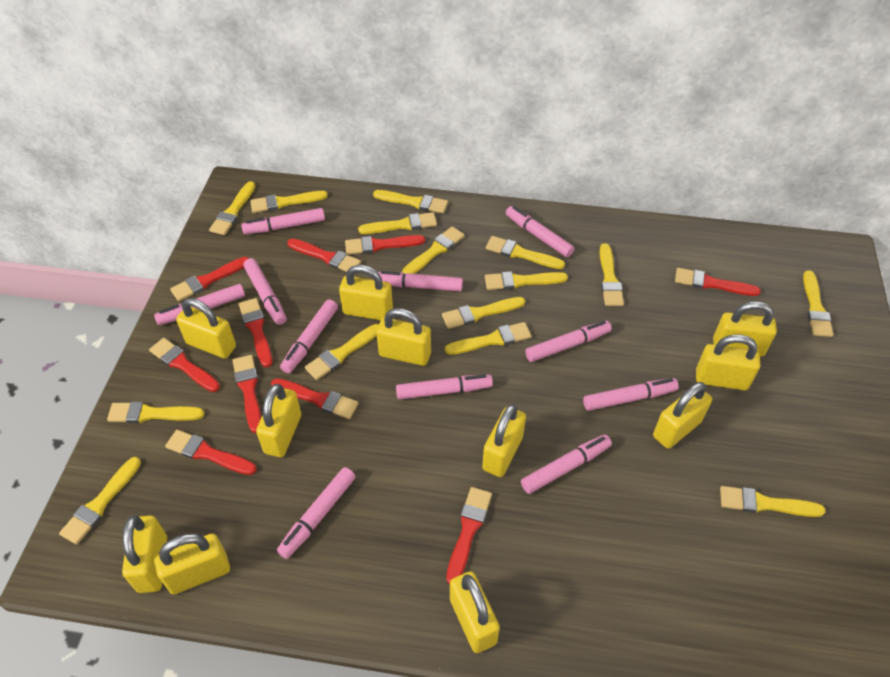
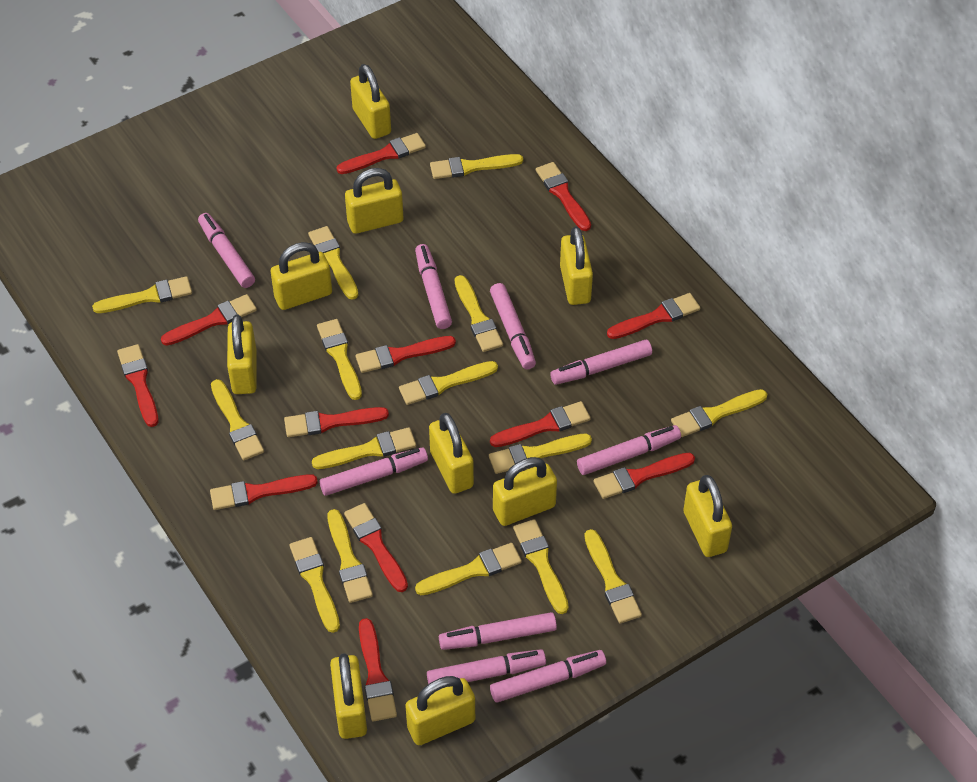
pink marker: [154,284,245,325] [241,208,325,234] [243,258,286,325] [277,467,356,559] [280,299,338,373] [378,271,463,292] [396,374,493,400] [506,206,574,257] [521,435,612,494] [525,320,612,362] [583,378,679,411] = 11 -> [198,213,255,288] [319,447,428,496] [415,244,452,329] [427,649,546,684] [439,612,557,650] [490,283,536,370] [490,650,606,702] [550,340,652,385] [577,425,681,475] = 9
red brush: [149,338,220,392] [165,430,257,475] [170,257,249,301] [233,355,262,433] [239,298,273,367] [271,378,358,419] [287,238,361,272] [345,235,425,255] [446,487,492,584] [675,268,761,296] = 10 -> [117,344,158,427] [161,294,257,346] [210,475,318,510] [284,407,389,437] [337,133,426,174] [344,503,408,592] [356,336,456,373] [359,618,397,721] [490,401,591,447] [536,162,591,231] [594,453,695,499] [607,293,700,339] = 12
yellow padlock: [122,515,167,593] [154,533,230,594] [176,298,236,358] [256,384,301,457] [339,265,393,320] [376,308,431,366] [450,571,500,653] [482,404,526,477] [653,382,712,449] [696,334,760,390] [713,301,777,357] = 11 -> [227,315,257,394] [271,242,332,310] [330,653,367,739] [345,168,403,234] [350,64,391,139] [405,676,475,745] [429,413,474,494] [493,457,557,526] [560,226,593,305] [683,475,732,557] = 10

